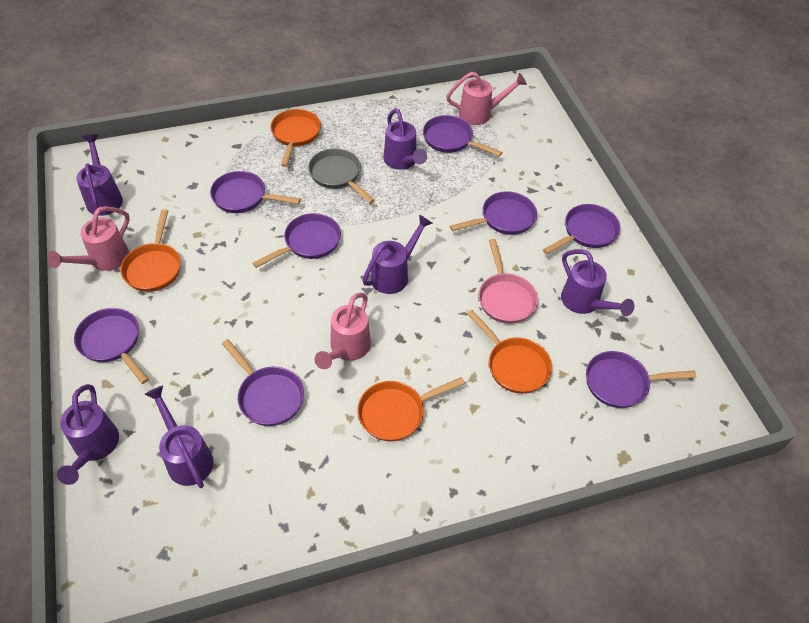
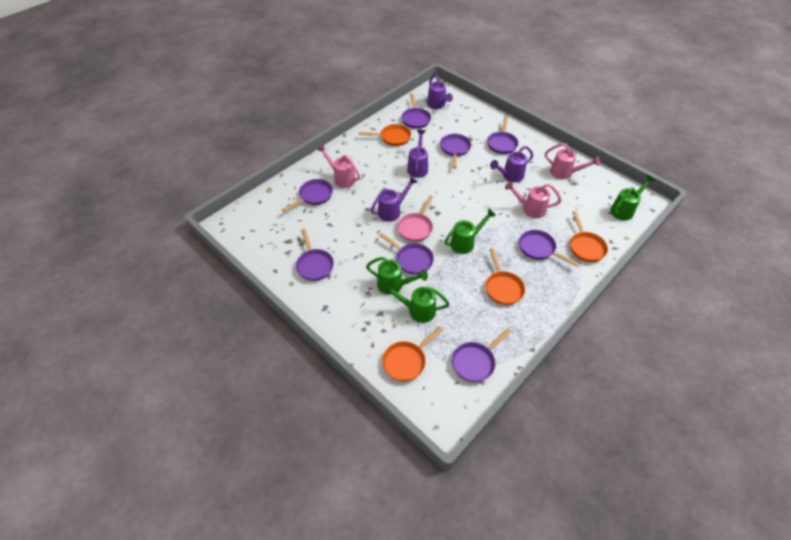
green watering can: none = 0 -> [366,257,428,295] [383,283,450,323] [444,209,496,254] [610,175,655,220] = 4
grey pan: [308,148,375,204] = 1 -> none = 0
purple watering can: [57,384,119,485] [76,134,123,216] [145,385,214,488] [362,214,433,294] [384,109,427,170] [561,249,634,316] = 6 -> [371,176,417,222] [407,130,428,178] [427,74,453,109] [490,146,533,182] = 4

